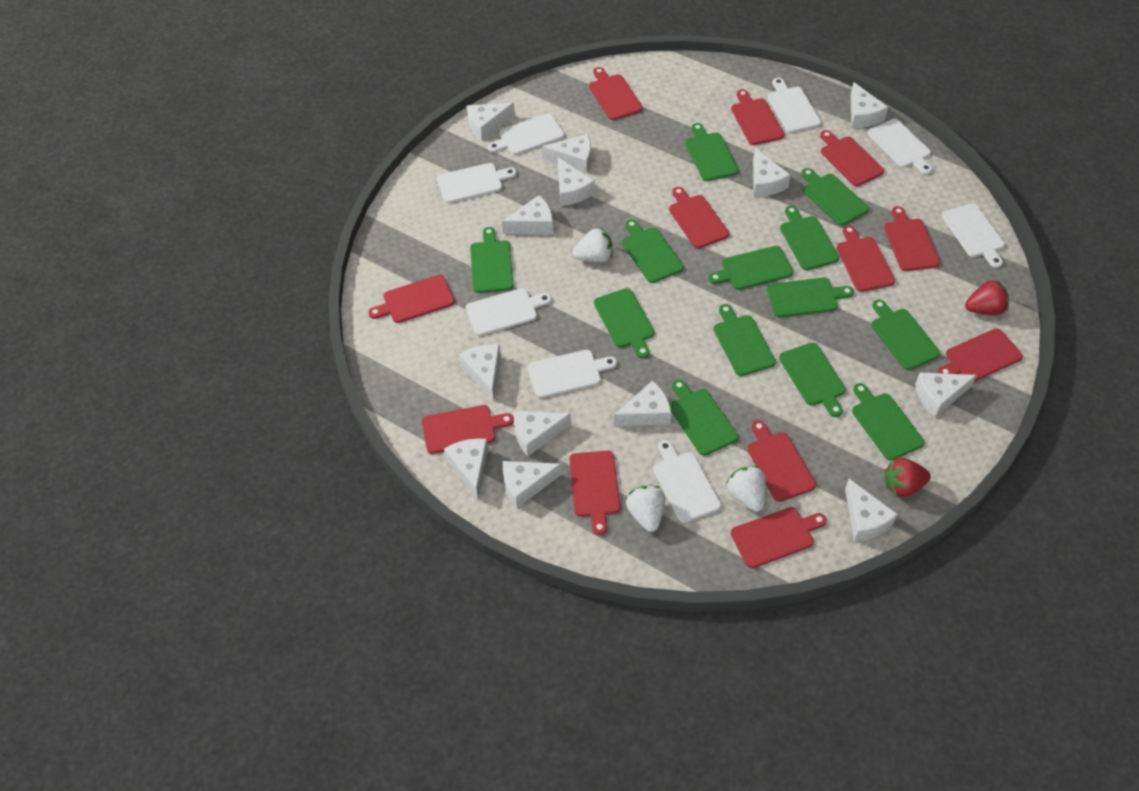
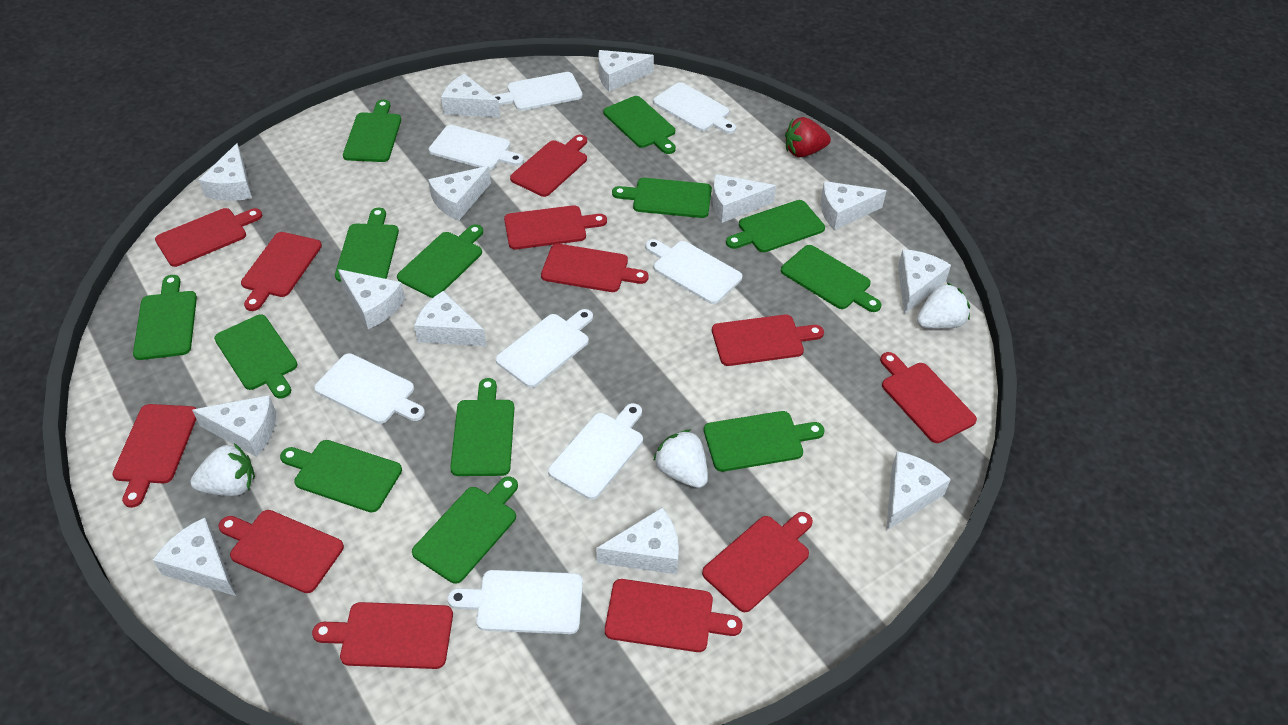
red strawberry: [884,458,931,497] [965,280,1009,315] = 2 -> [785,117,831,157] = 1

